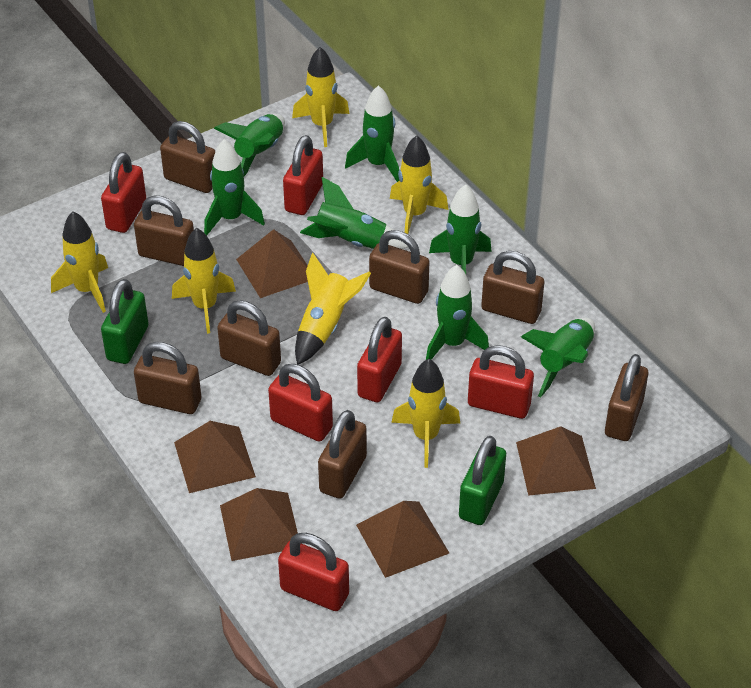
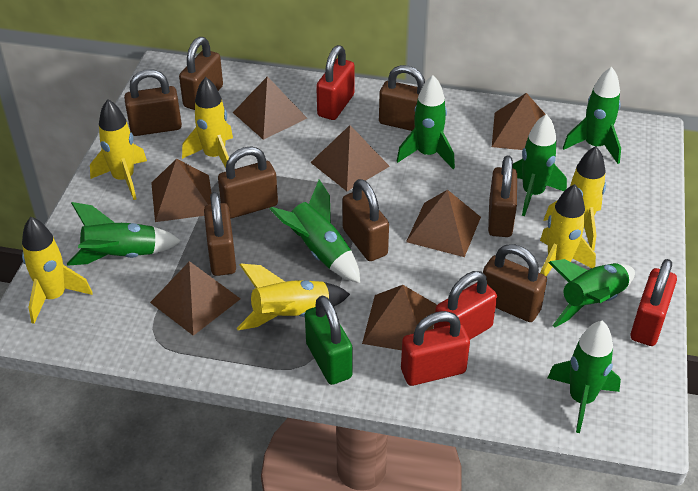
brown pyramid: [174,421,256,493] [220,488,298,561] [236,229,308,298] [356,501,449,578] [516,426,596,496] = 5 -> [150,261,240,336] [151,159,211,222] [233,76,307,140] [310,125,390,191] [362,285,437,350] [406,190,481,257] [492,93,545,150] = 7
green padlock: [101,279,148,364] [459,436,506,525] = 2 -> [305,295,353,385] = 1
red padlock: [101,152,146,233] [268,364,333,442] [278,533,349,611] [283,135,323,215] [357,317,402,402] [468,345,534,419] = 6 -> [316,45,355,120] [401,311,470,386] [434,271,497,340] [631,259,677,346] = 4

